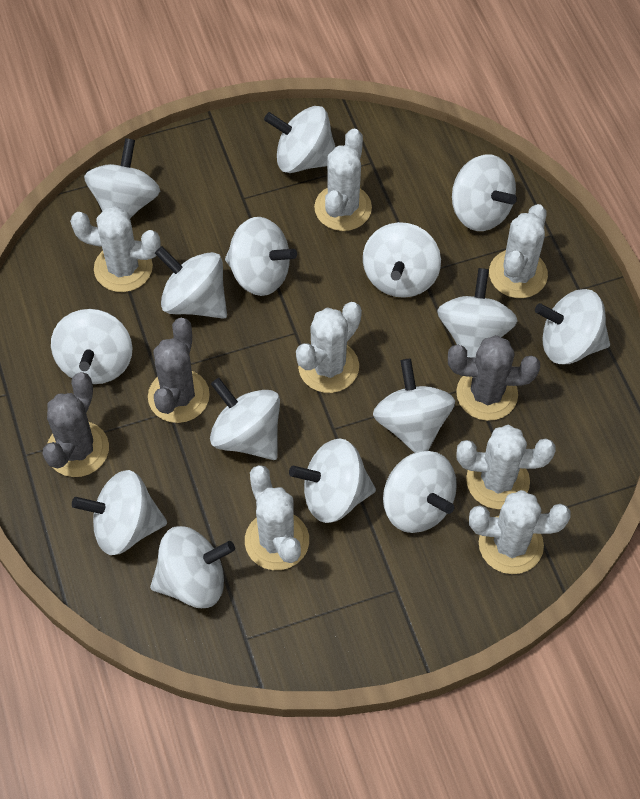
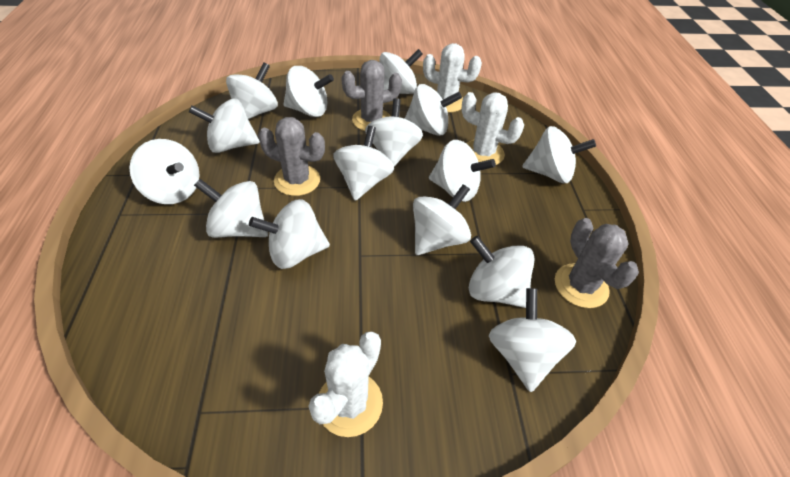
white cactus: [70,206,161,292] [245,465,309,570] [296,302,362,393] [314,129,372,231] [457,425,555,509] [469,490,571,574] [489,204,548,298] = 7 -> [308,332,383,437] [423,43,482,113] [461,92,524,165] = 3

